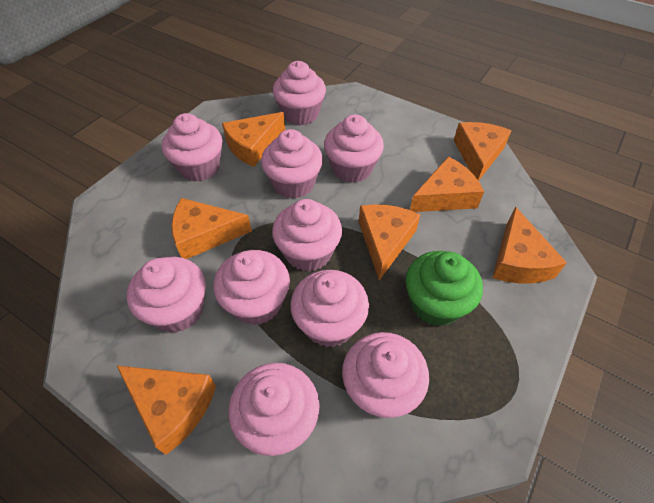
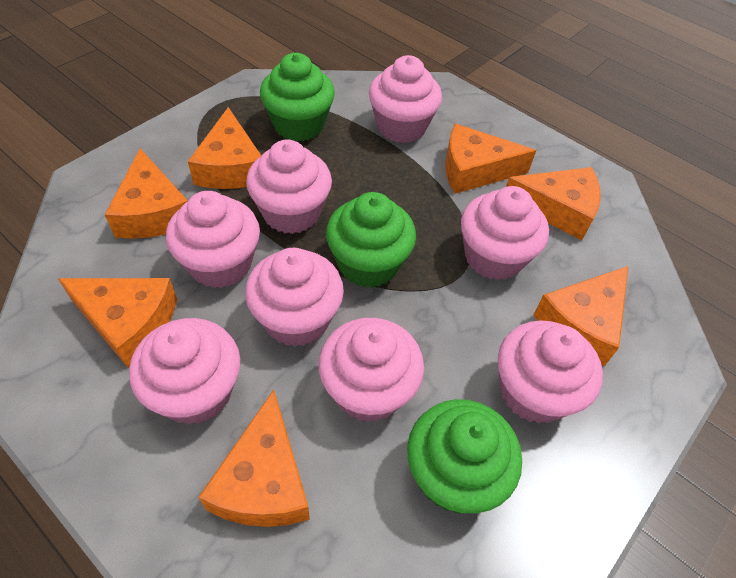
green cupcake: [406,251,483,326] = 1 -> [260,53,335,142] [326,192,416,288] [407,399,522,513] = 3
pink cupcake: [127,257,206,333] [162,113,222,181] [213,250,290,325] [229,363,320,456] [261,129,323,199] [272,199,342,272] [273,61,326,125] [290,270,369,347] [324,114,384,183] [342,332,429,418] = 10 -> [129,318,240,425] [166,191,260,288] [245,248,344,347] [246,139,332,234] [319,318,424,422] [369,55,442,143] [461,186,549,280] [498,320,603,424] = 8

